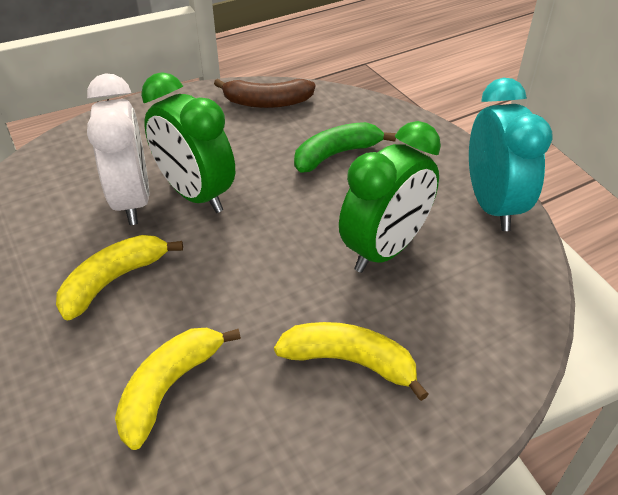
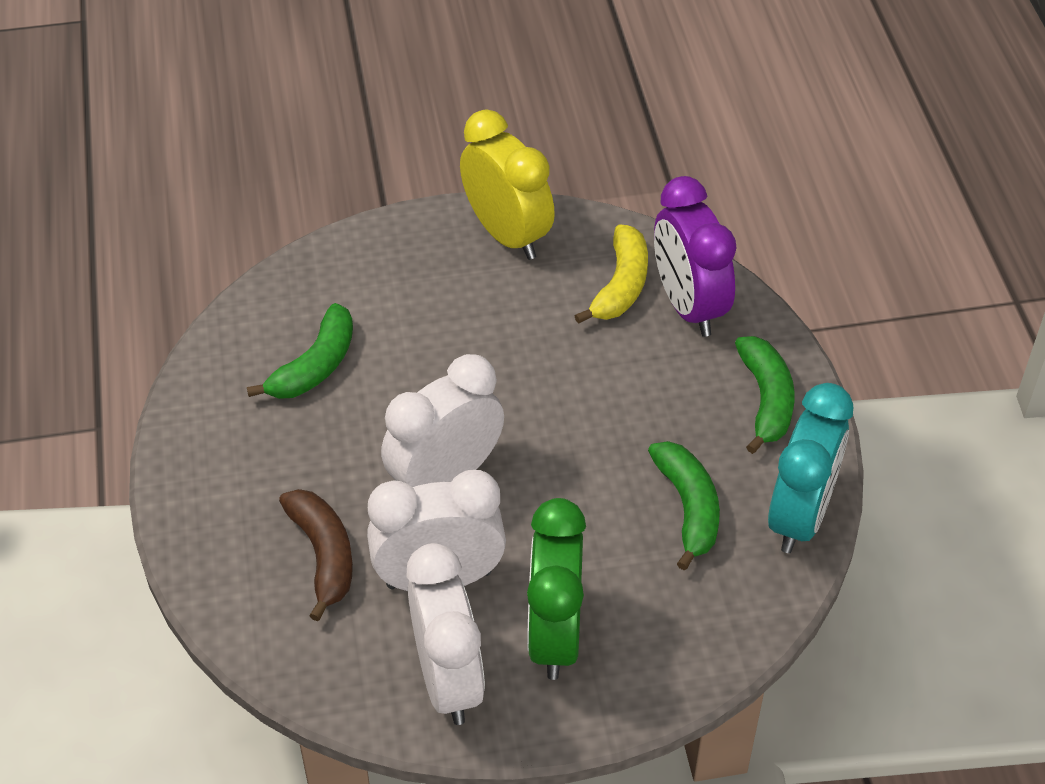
green banana: [294,122,396,173] = 1 -> [247,303,353,399] [648,441,720,570] [735,336,795,454] = 3
green clock: [141,72,235,213] [339,121,441,273] = 2 -> [527,498,586,680] = 1
purple clock: none = 0 -> [654,176,736,337] = 1
white clock: [87,73,149,225] = 1 -> [367,470,506,591] [381,354,504,487] [406,543,485,725] = 3
yellow banana: [56,235,183,321] [115,328,241,450] [274,322,429,401] = 3 -> [575,224,648,324] = 1
yellow clock: none = 0 -> [460,109,555,260] = 1

